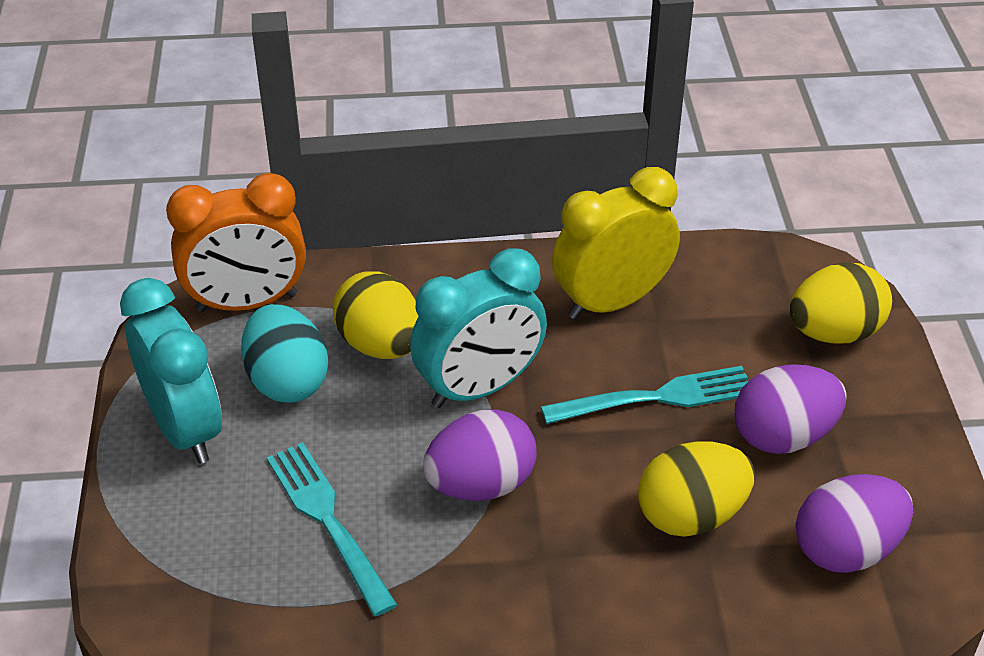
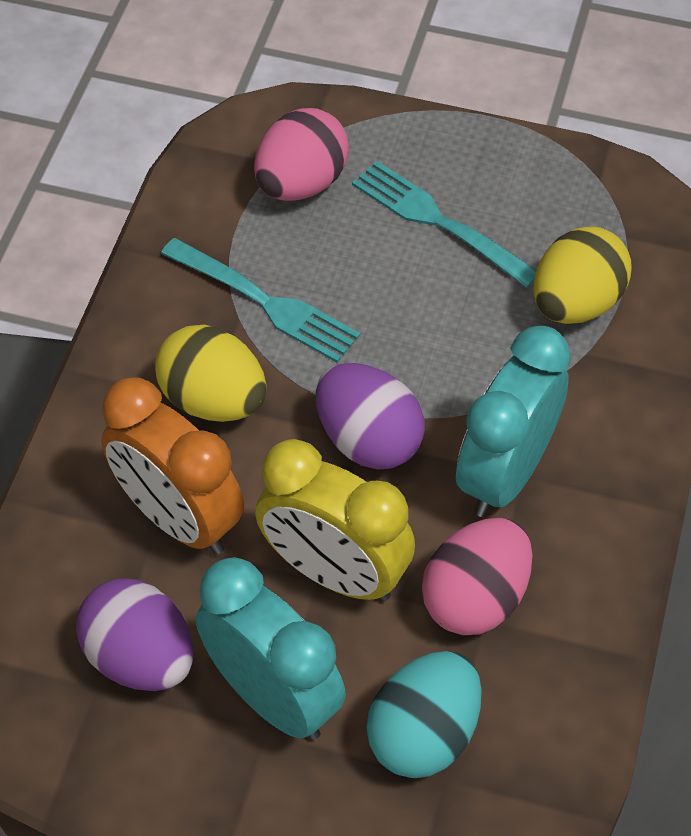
pink egg: none = 0 -> [254,108,349,201] [422,518,532,635] = 2
purple egg: [423,409,537,501] [735,364,847,454] [795,474,913,573] = 3 -> [76,578,193,691] [316,363,425,470] = 2
yellow egg: [333,271,419,359] [638,441,755,537] [790,263,892,343] = 3 -> [155,325,267,422] [533,226,632,324] = 2

